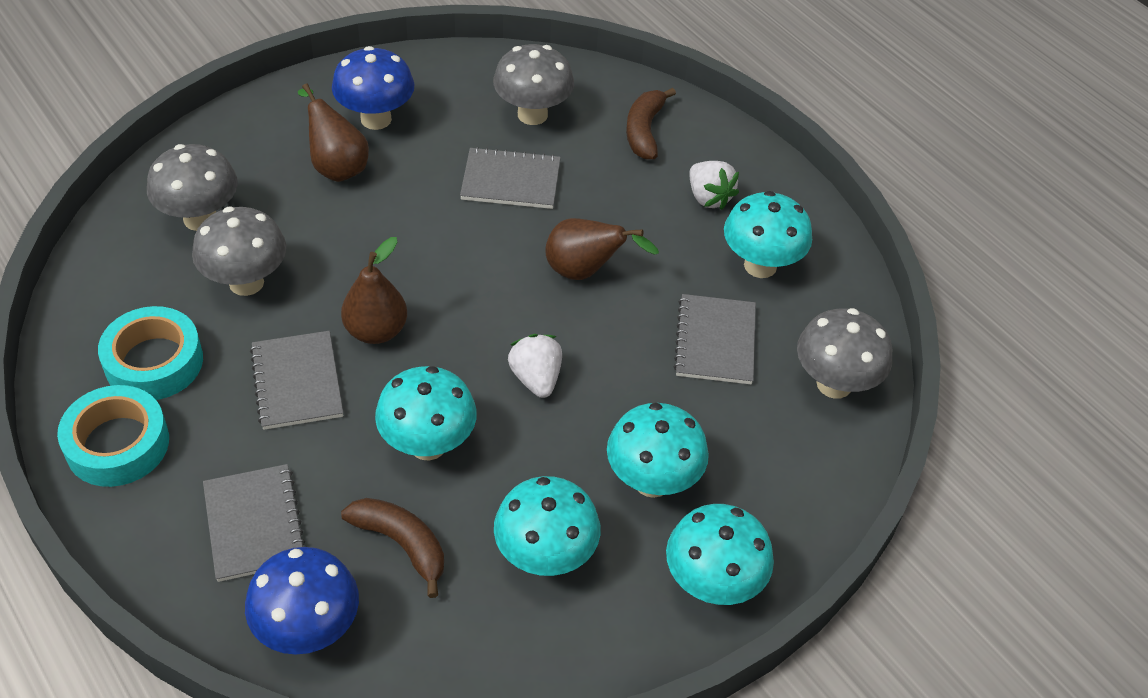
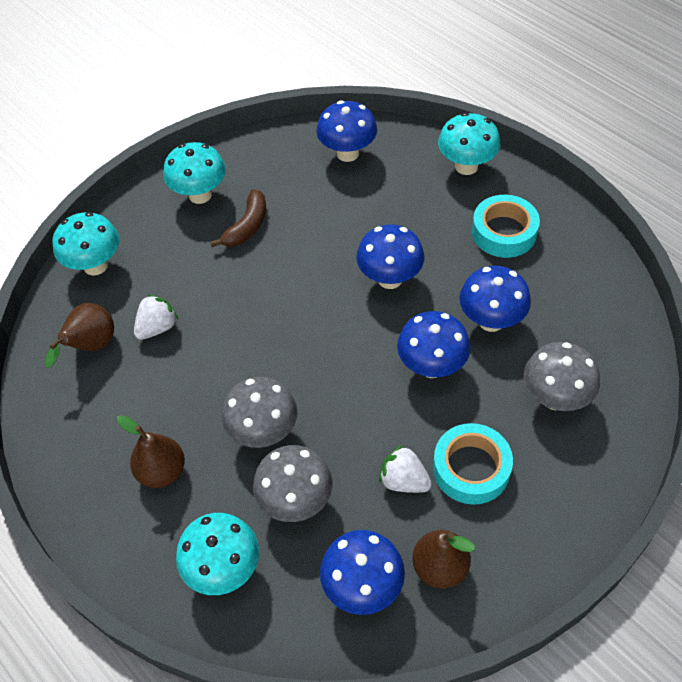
blue mushroom: [245,547,359,655] [332,46,414,130] = 2 -> [316,101,377,162] [320,530,405,615] [356,224,425,289] [397,311,471,378] [459,266,531,332] = 5
brown banana: [341,498,444,598] [626,88,676,159] = 2 -> [210,189,266,247] = 1
grey mushroom: [147,144,238,231] [192,207,286,296] [493,44,574,125] [797,308,892,399] = 4 -> [222,377,297,448] [253,445,333,522] [524,342,600,411] = 3
grey notebook: [203,464,305,582] [250,331,343,430] [460,147,561,209] [673,294,756,384] = 4 -> none = 0
turquoise mushroom: [375,366,477,461] [494,476,601,576] [607,403,709,498] [666,504,774,605] [724,191,812,278] = 5 -> [53,212,119,275] [163,142,226,204] [176,513,259,595] [438,113,500,175] = 4

